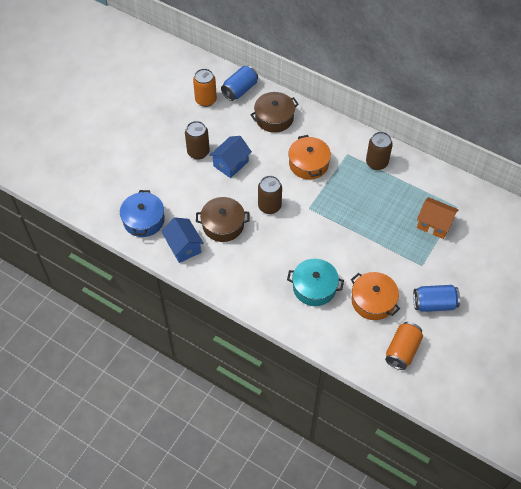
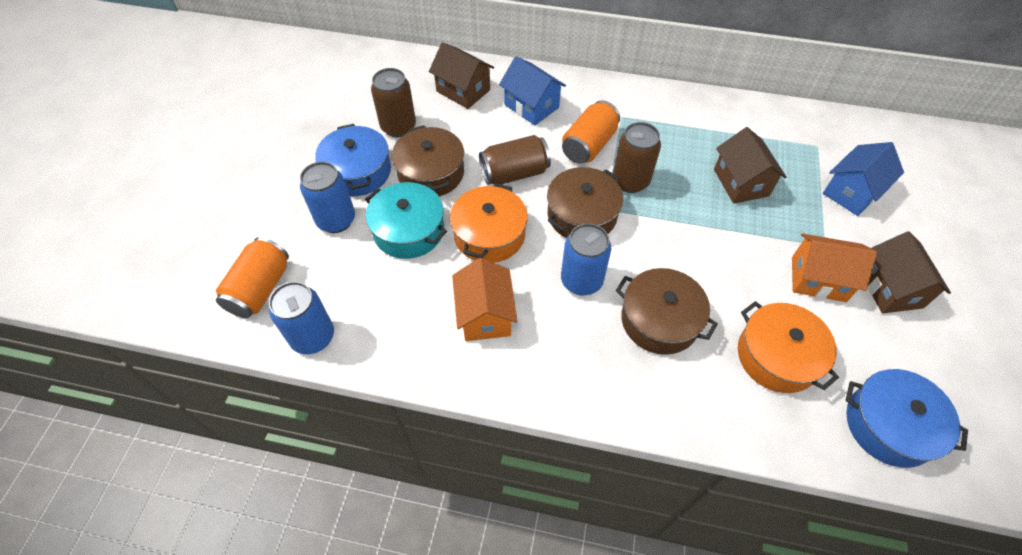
blue can: [221,66,258,101] [413,285,460,312] = 2 -> [269,281,334,354] [300,162,355,233] [561,223,611,295] = 3
blue pot: [120,190,165,237] = 1 -> [315,124,391,196] [846,369,968,468] = 2
brown house: none = 0 -> [429,42,494,109] [714,127,787,204] [867,231,951,314] = 3
brown pot: [196,197,250,242] [250,92,299,133] = 2 -> [392,125,464,196] [547,167,623,238] [616,268,718,355] = 3
orange house: [417,197,459,239] = 1 -> [452,258,517,341] [792,233,877,302] = 2

